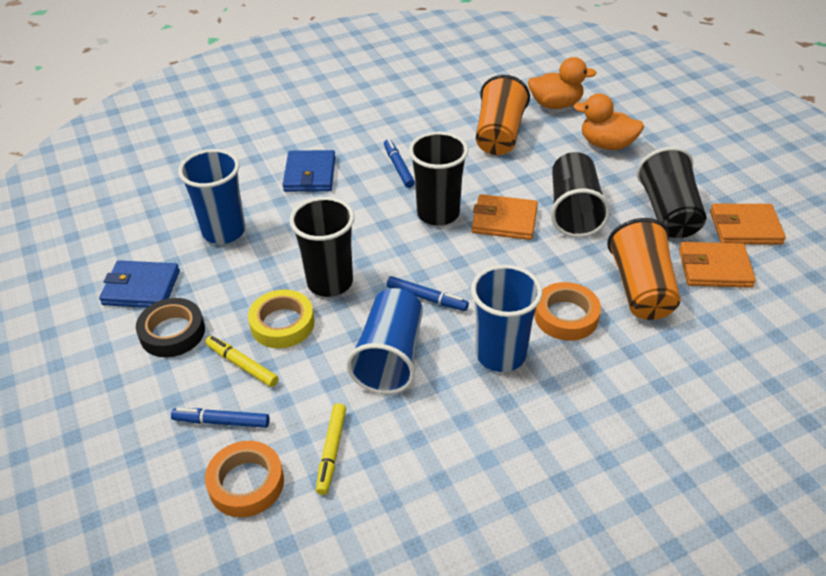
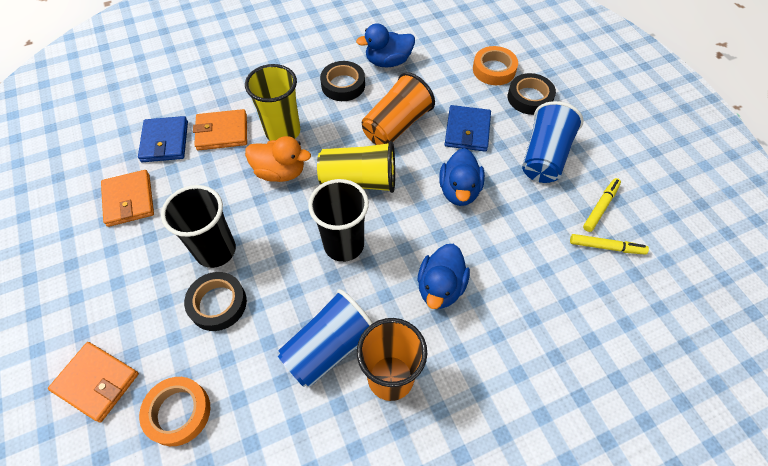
black cup: [289,197,355,297] [409,132,468,226] [551,152,611,237] [637,147,706,238] = 4 -> [161,185,236,268] [308,179,369,262] = 2
black tape: [136,298,205,357] = 1 -> [184,272,247,331] [320,61,365,101] [508,73,556,115] = 3
blue cup: [178,149,245,244] [346,288,423,394] [471,265,543,372] = 3 -> [278,289,373,387] [522,101,583,183] = 2
blue duck: none = 0 -> [356,23,415,67] [418,244,470,309] [439,148,485,206] = 3
blue marker: [171,408,270,428] [384,139,415,188] [387,276,469,311] = 3 -> none = 0
orange duck: [528,57,597,109] [574,93,644,150] = 2 -> [245,136,311,182] = 1
yellow cup: none = 0 -> [245,64,300,141] [317,141,395,193] = 2
yellow tape: [248,290,314,348] = 1 -> none = 0

